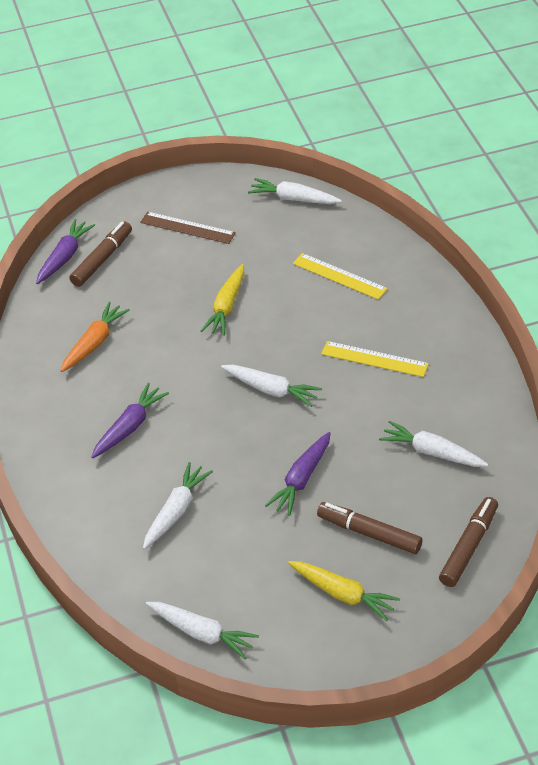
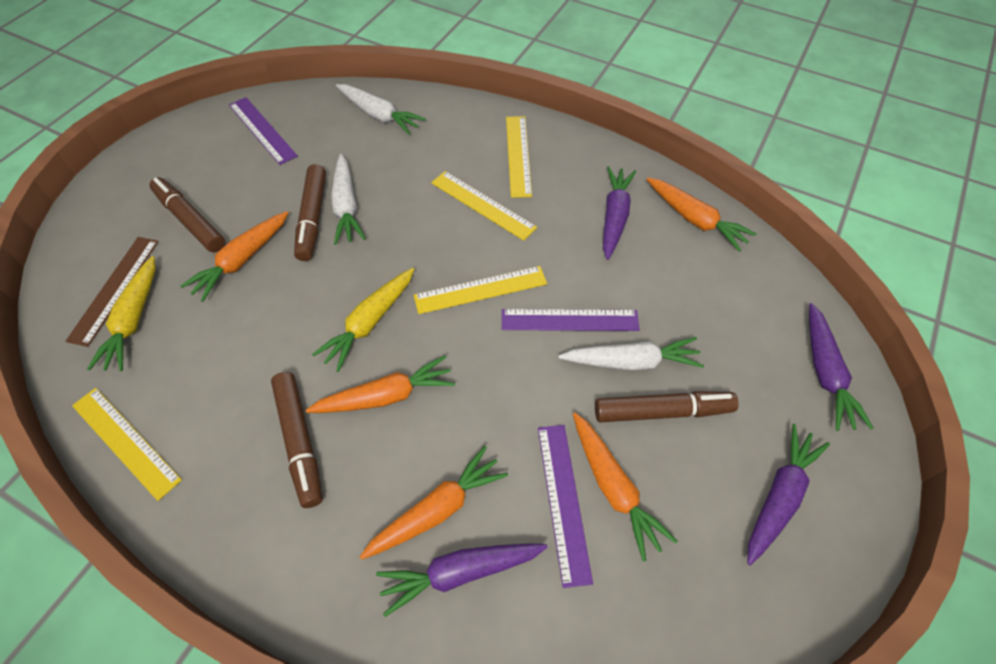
brown marker: [69,221,132,287] [317,502,423,554] [439,497,498,587] = 3 -> [149,177,225,253] [271,372,323,508] [294,164,326,261] [595,391,739,422] = 4
orange carrot: [61,302,130,372] = 1 -> [180,211,289,302] [306,356,455,413] [360,446,508,560] [573,413,678,562] [646,178,757,252] = 5
purple carrot: [36,219,95,284] [91,383,169,458] [265,432,330,516] = 3 -> [376,544,547,617] [603,166,636,260] [747,424,830,565] [809,303,874,431] = 4
purple ruler: none = 0 -> [229,97,298,165] [502,309,640,331] [538,425,593,588] = 3
white carrot: [143,462,213,549] [146,602,259,659] [221,365,322,407] [248,178,342,204] [379,421,488,467] = 5 -> [331,154,366,245] [336,84,426,135] [558,337,704,371] = 3
yellow ruler: [293,253,388,300] [321,341,429,377] = 2 -> [72,388,182,501] [414,266,547,314] [431,171,537,241] [506,116,532,198] = 4

